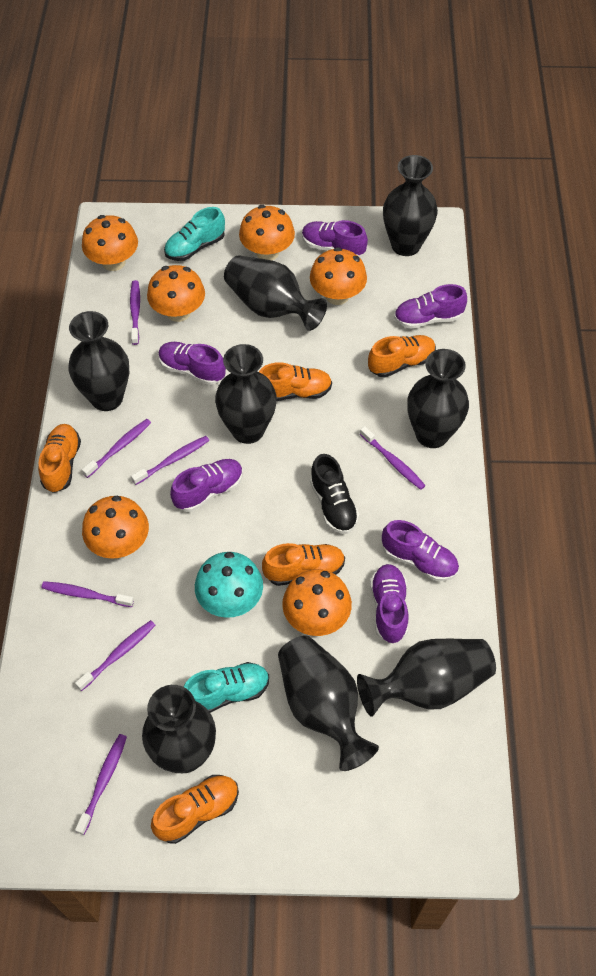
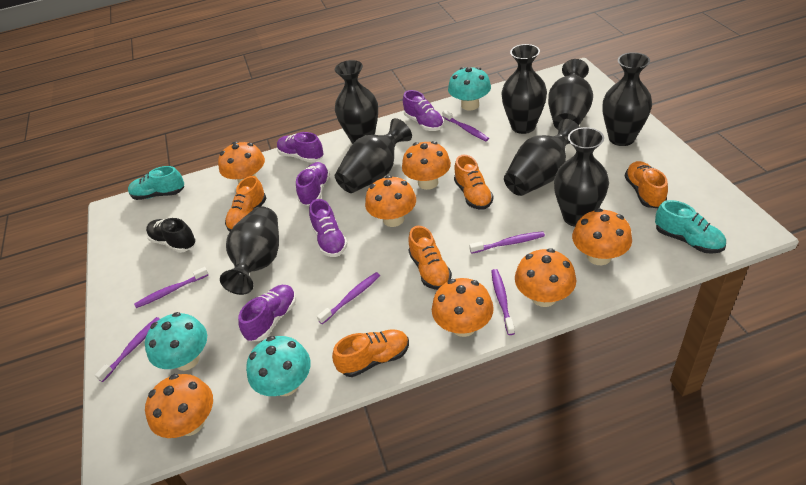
orange mushroom: [82,215,138,271] [82,496,149,559] [147,265,205,322] [239,205,295,260] [282,569,352,636] [310,247,367,305] = 6 -> [145,374,213,438] [218,141,265,184] [365,175,416,227] [402,141,451,190] [432,278,494,337] [515,248,577,307] [572,208,632,265] = 7
purple shoe: [159,342,226,385] [170,459,243,512] [302,220,368,257] [370,564,408,644] [382,520,459,581] [394,284,467,329] = 6 -> [238,285,296,341] [277,132,323,163] [296,162,330,206] [309,199,348,257] [403,90,444,131] = 5
purple toothbrush: [41,581,134,607] [75,620,156,691] [75,734,127,835] [82,419,151,478] [130,280,140,345] [131,436,210,485] [360,426,426,490] = 7 -> [95,317,160,382] [134,267,208,308] [317,272,380,324] [442,110,489,141] [469,231,545,254] [491,269,515,335] = 6
turquoise mushroom: [195,552,263,618] = 1 -> [145,312,207,371] [246,336,311,396] [448,67,491,111] = 3

